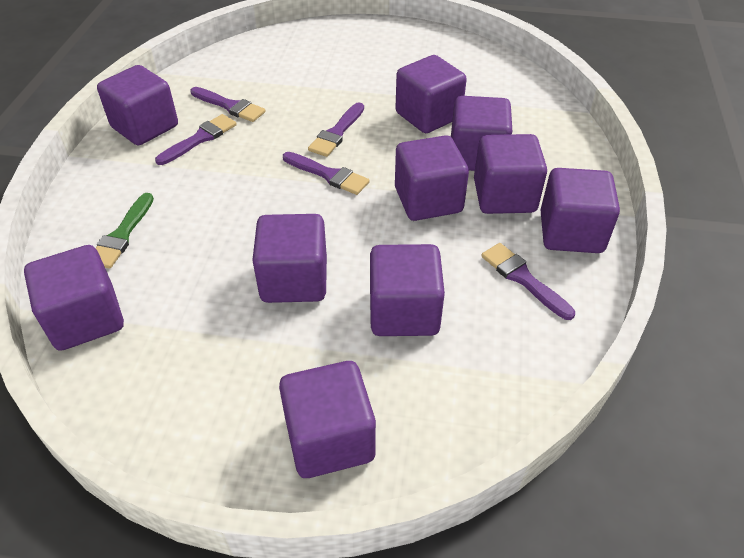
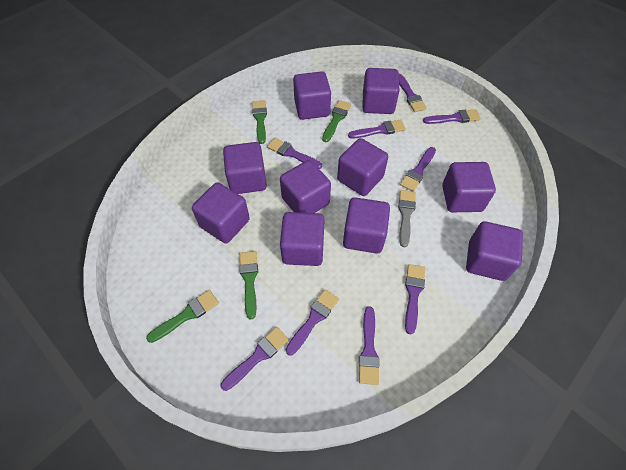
green brush: [95,193,154,269] = 1 -> [146,290,219,343] [239,251,258,319] [252,100,267,144] [322,100,351,142] = 4
grey brush: none = 0 -> [398,190,416,247] = 1
purple brush: [155,114,237,165] [190,87,266,122] [283,152,370,195] [308,102,364,157] [481,243,575,320] = 5 -> [221,327,289,391] [267,138,322,169] [286,289,339,356] [348,119,406,139] [359,306,380,385] [399,74,427,112] [400,147,436,191] [405,264,425,334] [423,109,481,124] = 9

